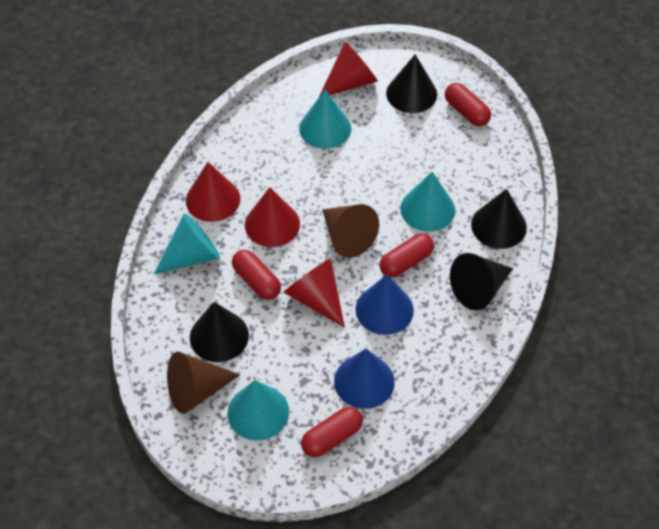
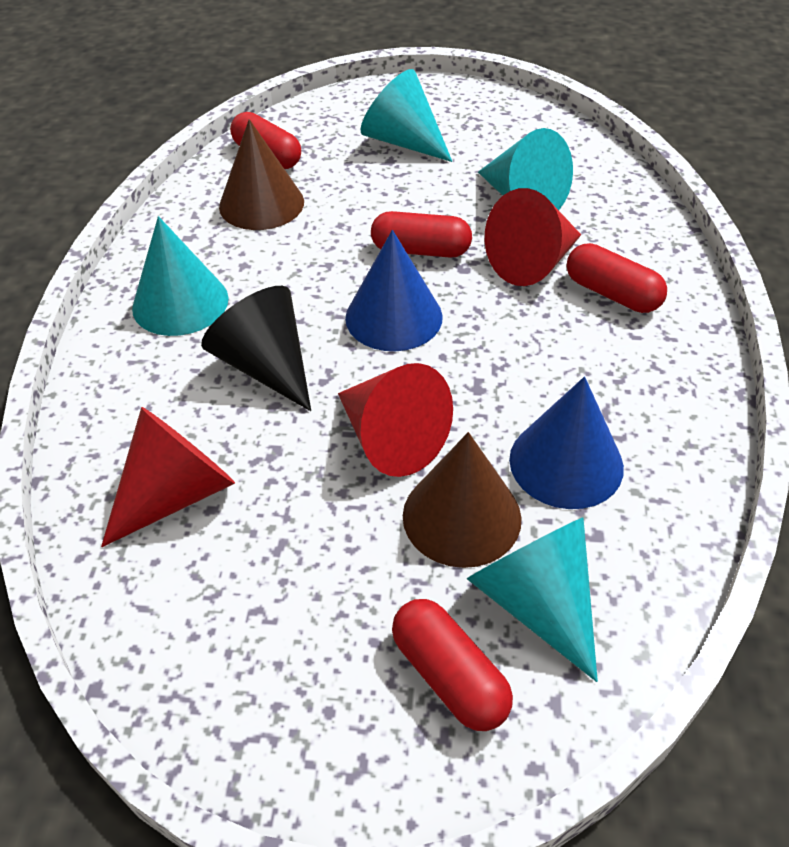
black cone: [190,302,249,362] [386,54,437,113] [450,253,513,310] [471,189,527,249] = 4 -> [201,286,311,411] = 1
red cone: [186,162,240,222] [245,187,300,247] [283,258,345,327] [319,42,378,97] = 4 -> [101,407,235,547] [338,363,453,477] [485,188,581,286] = 3

